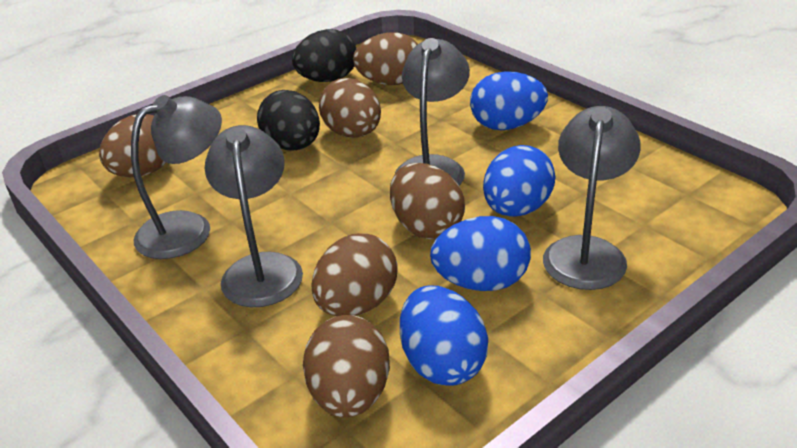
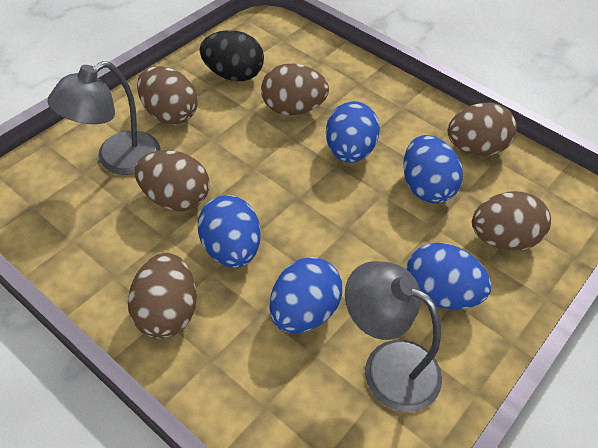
black egg: [257,90,320,151] [292,29,356,82] = 2 -> [200,30,264,81] = 1
blue egg: [400,286,488,386] [430,216,531,291] [470,71,548,130] [483,145,555,217] = 4 -> [198,195,261,268] [269,257,343,333] [326,101,380,163] [403,135,463,203] [406,243,492,309] = 5
grey lamp: [131,95,222,259] [205,125,303,307] [395,38,470,186] [543,106,641,290] = 4 -> [47,61,160,175] [345,261,442,412] = 2

